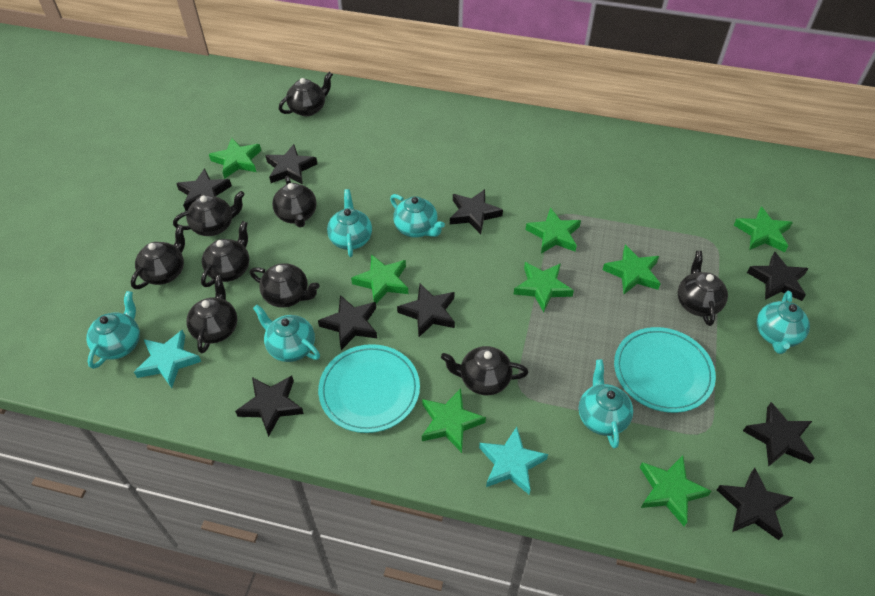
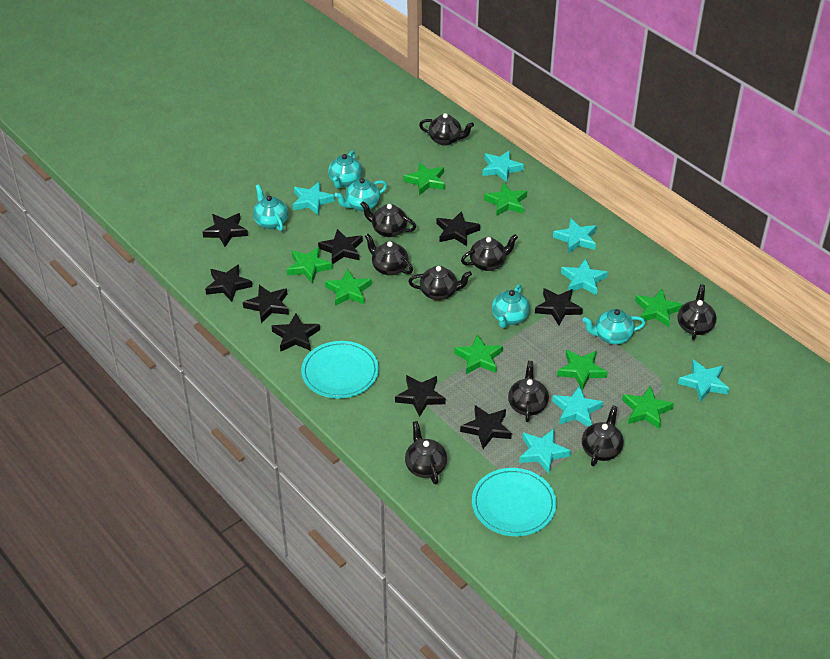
turquoise star: [134,330,201,388] [479,427,548,494] = 2 -> [293,182,335,216] [482,150,524,183] [519,429,571,474] [552,385,603,427] [553,218,597,254] [561,258,608,295] [678,360,729,402] = 7
turquoise teapot: [86,291,140,369] [253,304,320,362] [327,189,372,257] [390,194,445,238] [579,359,633,449] [757,291,810,354] = 6 -> [253,184,288,231] [328,150,362,188] [335,178,387,211] [492,284,530,328] [583,309,645,345] = 5

